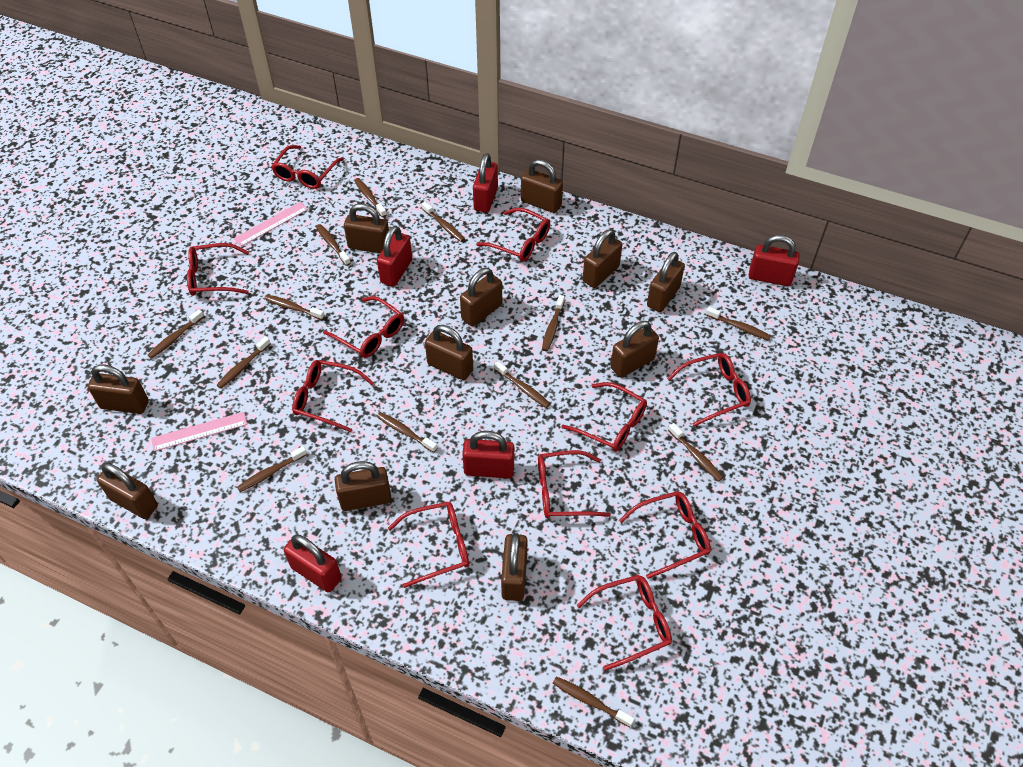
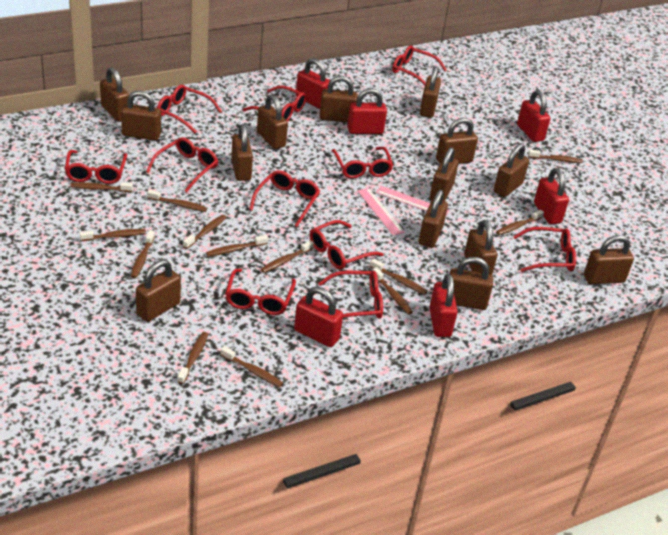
brown padlock: [88,364,149,414] [97,463,158,519] [335,461,391,511] [344,204,389,253] [425,325,473,380] [460,268,502,326] [501,533,528,601] [521,159,563,213] [583,229,622,288] [611,321,659,378] [647,252,685,312] = 11 -> [100,67,129,122] [121,91,161,141] [136,260,181,322] [231,124,253,181] [257,95,288,149] [319,76,358,123] [419,190,448,248] [420,66,441,118] [430,147,459,201] [436,118,478,164] [449,257,493,310] [464,220,497,275] [494,144,529,197] [584,235,634,284] = 14
red padlock: [284,534,342,593] [377,226,412,287] [462,431,514,478] [473,153,498,213] [749,235,800,286] = 5 -> [294,287,343,347] [296,58,330,109] [347,88,387,134] [429,274,458,337] [517,90,550,142] [534,168,569,224] = 6

